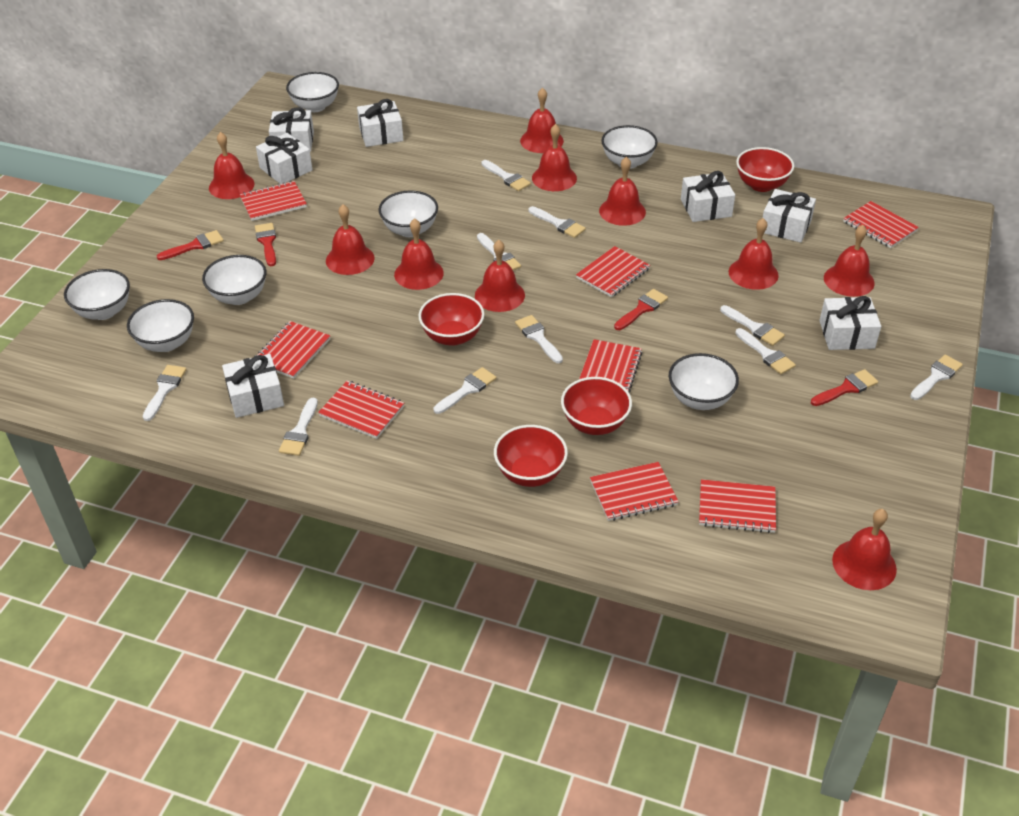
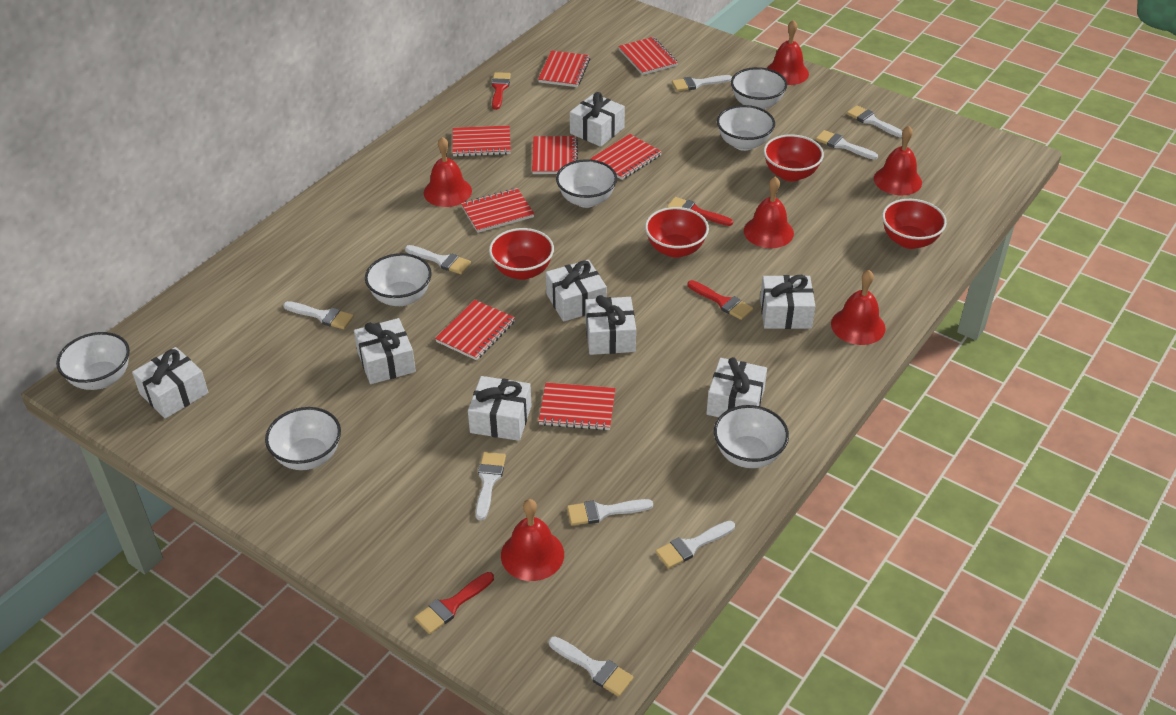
red bell: [209,132,254,199] [326,204,374,275] [394,218,444,290] [475,240,525,312] [520,88,564,153] [532,124,577,191] [599,157,646,226] [729,218,779,290] [824,225,875,297] [832,509,897,590] = 10 -> [424,137,472,207] [501,499,564,581] [744,176,794,248] [767,20,809,85] [831,270,886,345] [874,126,922,195] = 6
white brush: [143,365,187,421] [279,398,318,456] [433,367,497,414] [477,233,521,270] [481,160,531,191] [515,315,563,363] [529,206,586,238] [720,305,785,346] [735,328,796,375] [910,355,963,400] = 10 -> [283,301,354,329] [405,245,471,274] [475,452,506,520] [549,636,634,697] [567,499,653,526] [655,521,735,569] [672,75,732,91] [816,130,878,160] [847,105,902,137] = 9
white gift: [222,354,284,418] [256,133,313,184] [269,107,314,152] [357,99,403,147] [681,171,735,222] [763,189,816,243] [819,296,881,350] = 7 -> [132,347,209,419] [354,318,416,384] [468,376,532,441] [546,260,607,322] [570,92,625,147] [585,295,636,355] [706,357,767,417] [760,275,815,329] = 8

